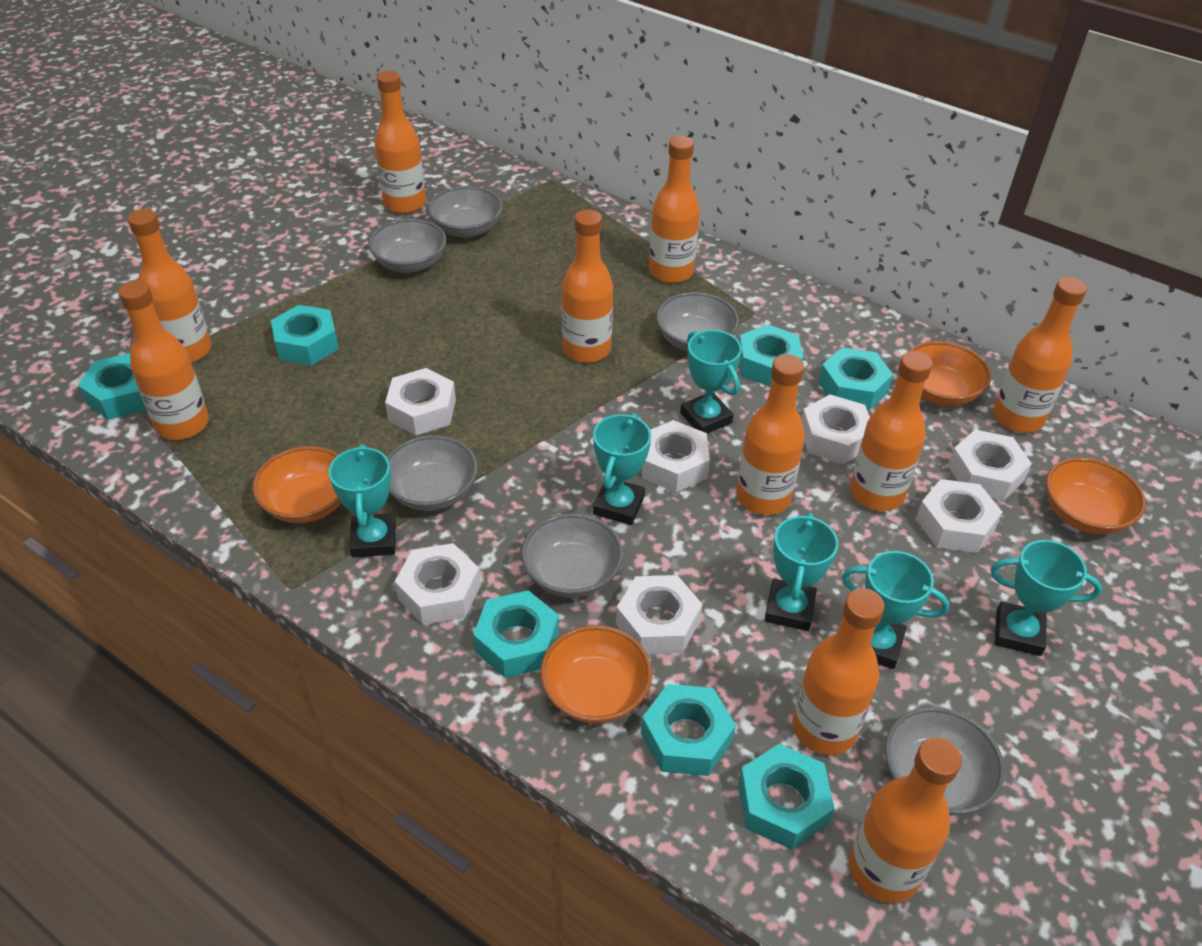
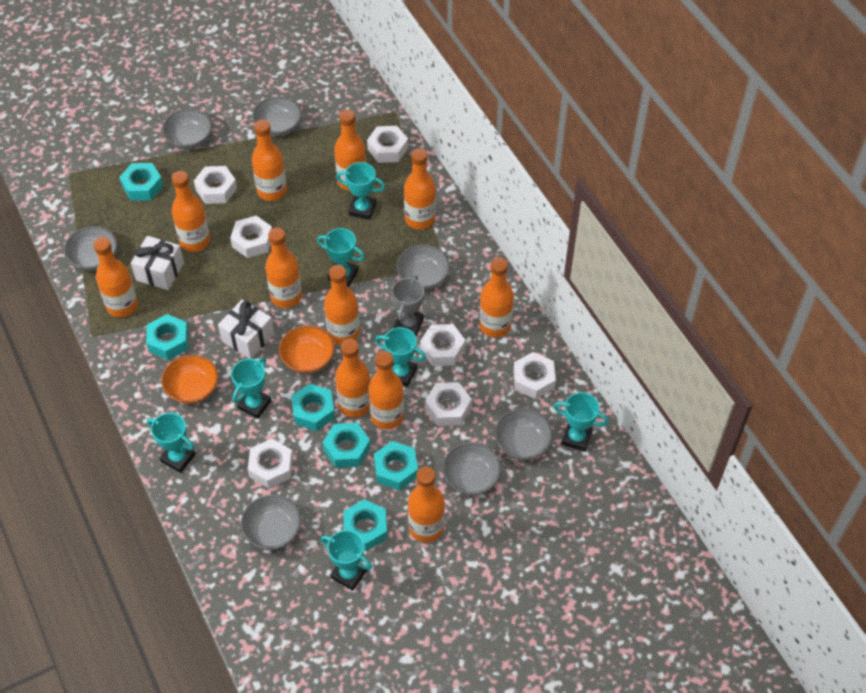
grey bowl: [368,218,446,273] [387,435,477,511] [428,186,502,238] [521,513,623,598] [656,292,739,351] [884,707,1005,816] = 6 -> [64,226,117,271] [162,109,212,149] [241,495,301,550] [252,96,302,137] [396,245,450,290] [442,442,501,495] [494,408,553,460] = 7
grey trophy: none = 0 -> [392,276,424,336] = 1
orange bottle: [118,280,209,440] [128,209,212,363] [375,71,426,214] [562,210,613,363] [649,136,700,283] [736,354,805,515] [792,588,885,755] [849,737,962,903] [850,351,933,511] [993,277,1087,433] = 10 -> [93,237,138,317] [172,171,210,252] [252,120,287,201] [265,228,302,308] [324,265,360,345] [334,109,366,191] [335,339,370,417] [368,351,404,429] [404,148,436,230] [408,467,445,543] [479,257,514,337] = 11
orange bowl: [252,446,341,523] [540,625,652,724] [908,341,991,406] [1046,457,1146,534] = 4 -> [161,355,218,404] [279,325,335,374] = 2
turquoise nut: [78,353,146,419] [271,305,339,365] [473,590,559,678] [641,684,736,776] [738,744,835,850] [739,324,803,387] [818,347,893,410] = 7 -> [119,163,163,200] [146,314,189,360] [291,383,335,431] [322,423,371,468] [343,499,387,551] [374,441,418,490] = 6
turquoise trophy: [329,444,396,557] [593,413,651,525] [680,330,742,433] [764,513,838,631] [842,551,950,669] [991,540,1102,656] = 6 -> [147,413,196,473] [231,357,272,419] [317,228,365,287] [321,530,372,591] [336,162,385,220] [375,327,426,387] [553,392,609,452] = 7
white gift: none = 0 -> [131,236,184,290] [218,300,274,359] = 2

